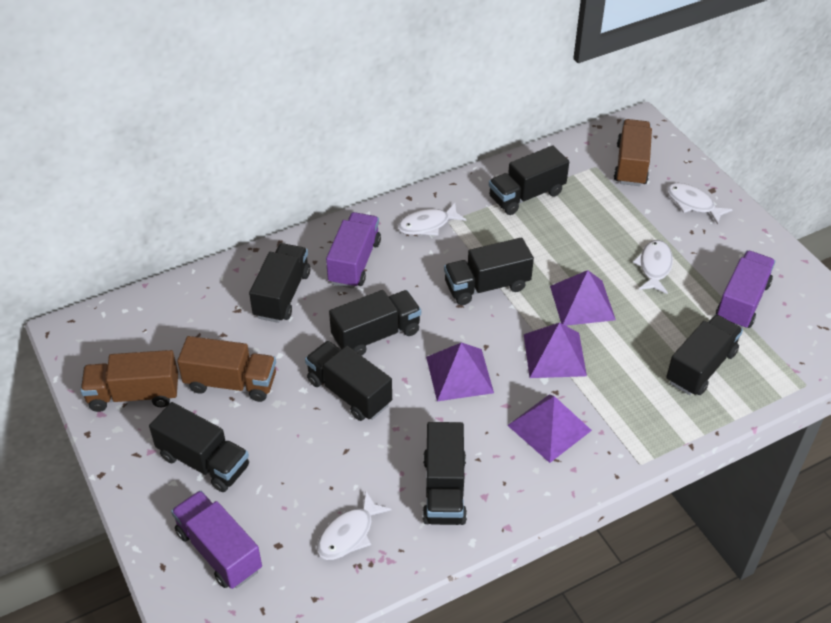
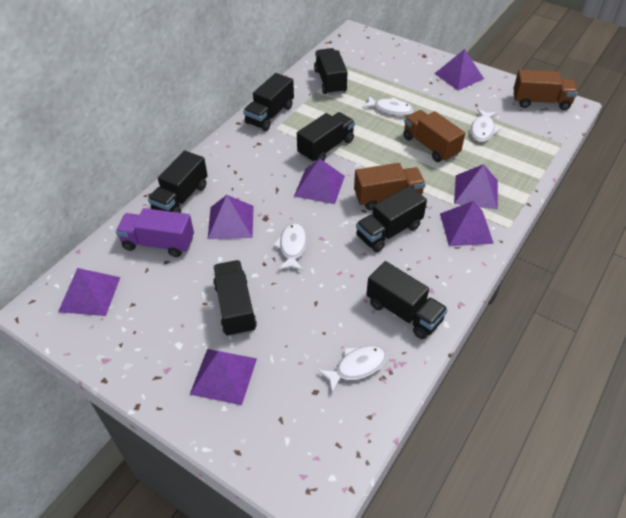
black truck: [149,402,249,492] [249,243,310,323] [305,341,392,421] [329,290,421,356] [423,422,467,525] [444,238,534,305] [489,145,569,215] [666,315,743,395] = 8 -> [148,151,208,213] [213,260,257,337] [243,73,294,131] [297,112,355,163] [314,48,348,95] [356,185,427,252] [366,261,448,339] = 7
purple pyramid: [426,343,494,401] [507,394,592,463] [524,322,587,378] [550,270,616,326] = 4 -> [58,268,120,316] [190,349,257,405] [208,195,254,239] [294,159,345,204] [434,49,484,90] [440,201,494,246] [454,164,498,210] = 7
purple truck: [171,490,262,589] [326,212,381,289] [716,251,775,328] = 3 -> [116,208,194,257] = 1

